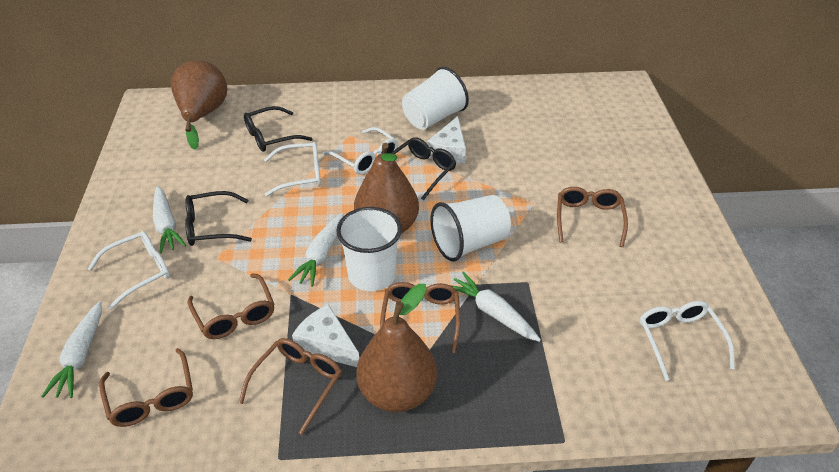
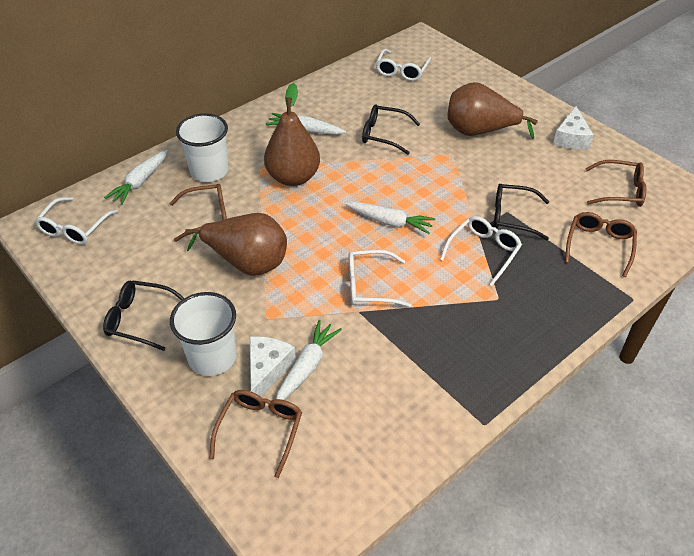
brown glasses: [99,348,193,427] [187,273,274,339] [239,338,342,435] [380,282,460,353] [557,187,628,247] = 5 -> [169,184,227,242] [210,390,302,478] [565,212,637,277] [585,160,646,207] = 4
white cup: [336,207,402,291] [402,67,469,130] [431,195,511,262] = 3 -> [170,292,237,376] [176,113,229,182] = 2

